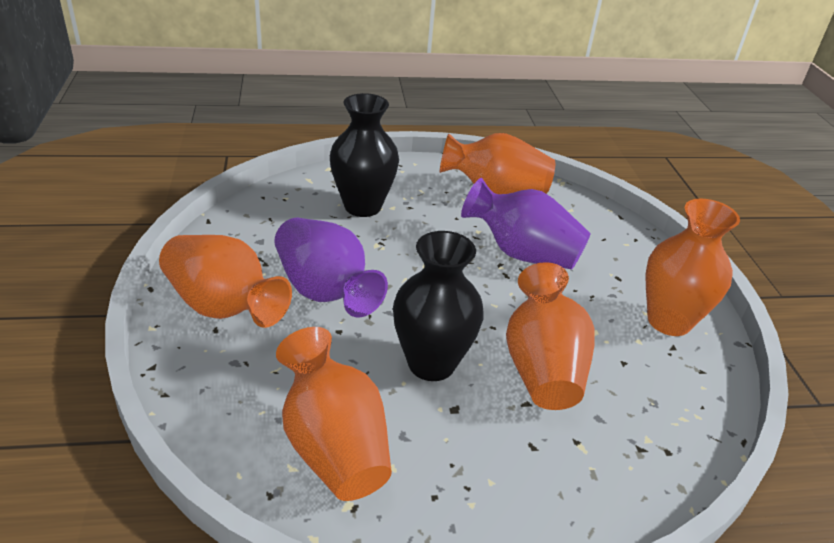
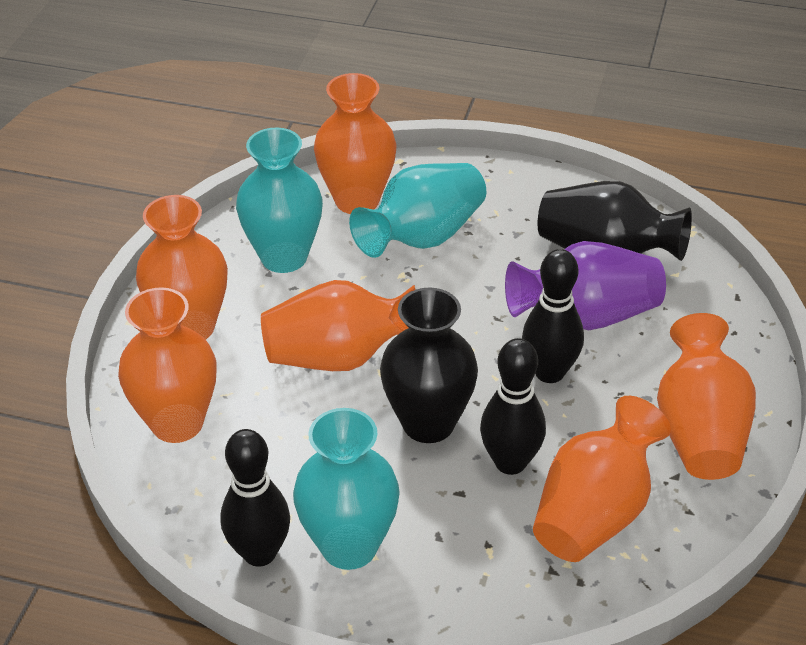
black bowling pin: none = 0 -> [220,429,290,567] [480,338,546,475] [522,249,584,383] = 3
orange vase: [159,235,292,328] [276,327,392,501] [439,133,555,194] [506,262,595,410] [646,199,740,336] = 5 -> [118,287,217,443] [136,195,228,339] [261,280,415,371] [314,73,397,214] [533,396,671,562] [657,313,756,480] = 6
purple vase: [274,218,388,317] [461,178,591,269] = 2 -> [505,241,666,330] = 1
turquoise vase: none = 0 -> [236,128,323,273] [293,408,400,570] [349,163,486,258] = 3

